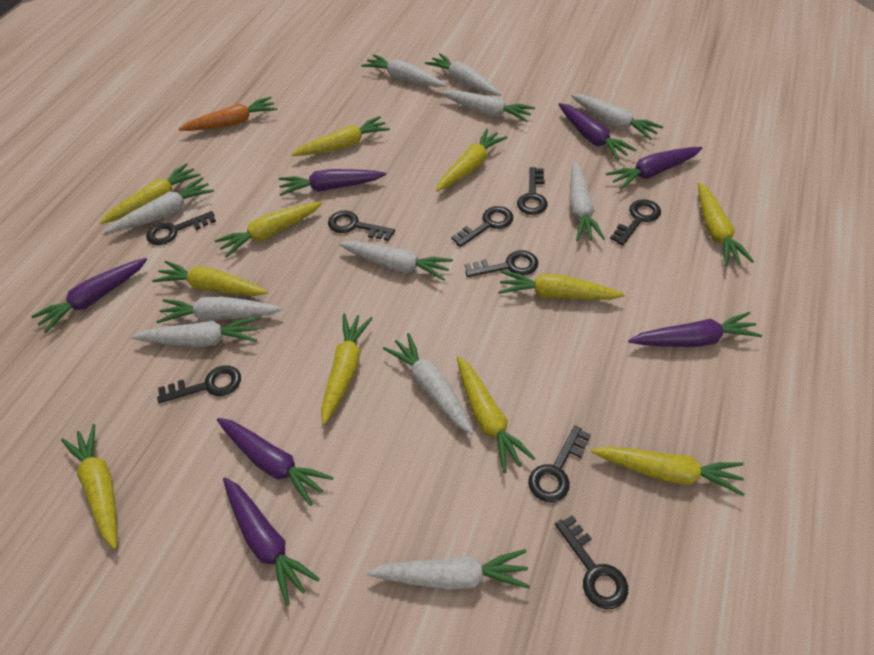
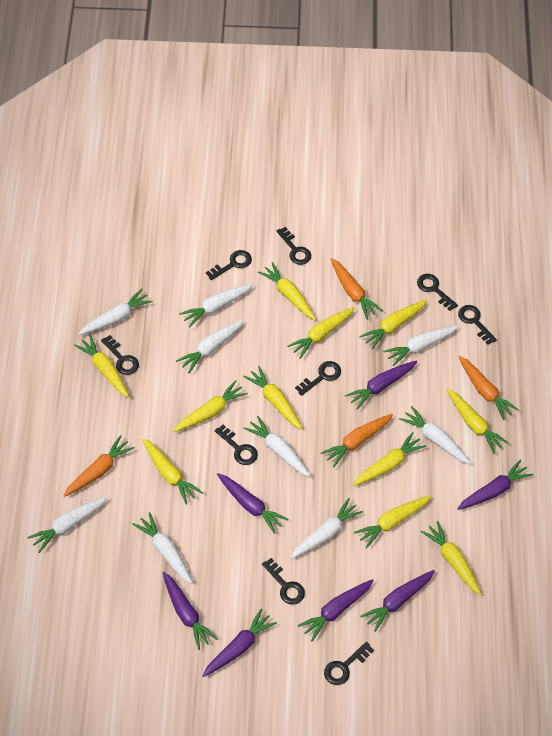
orange carrot: [179,96,277,131] = 1 -> [63,435,135,497] [321,414,393,467] [331,258,383,319] [459,356,519,420] = 4
white carrot: [106,177,214,233] [131,317,259,347] [156,296,283,323] [339,241,453,281] [361,54,446,87] [367,549,530,590] [383,333,473,434] [425,53,501,96] [440,90,535,122] [569,162,605,241] [571,94,664,140] = 11 -> [27,497,107,553] [78,289,153,335] [133,512,193,584] [176,320,244,373] [179,284,253,328] [243,416,311,477] [291,498,363,558] [383,325,459,366] [399,406,471,464] = 9

